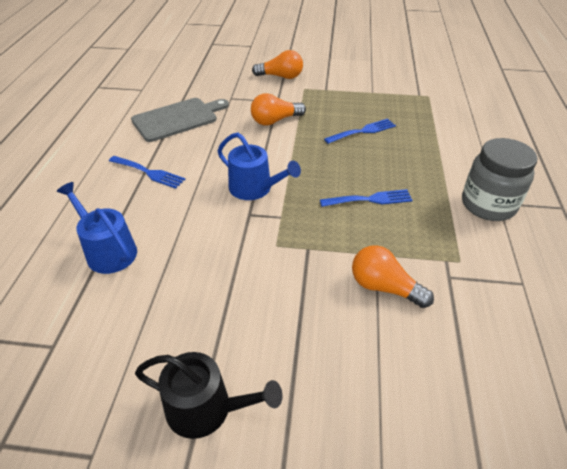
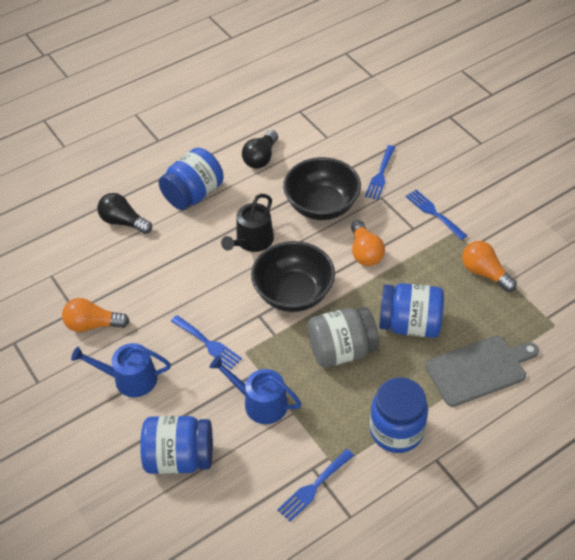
black bowl: none = 0 -> [251,241,335,312] [283,157,361,220] = 2
black light bulb: none = 0 -> [97,193,152,234] [242,130,278,169] = 2
blue fork: [109,156,186,189] [320,189,413,207] [324,119,396,144] = 3 -> [171,315,242,369] [277,449,354,522] [365,145,396,200] [405,190,467,240] = 4
blue jar: none = 0 -> [140,416,213,474] [159,148,224,210] [370,377,428,453] [379,283,444,338] = 4

